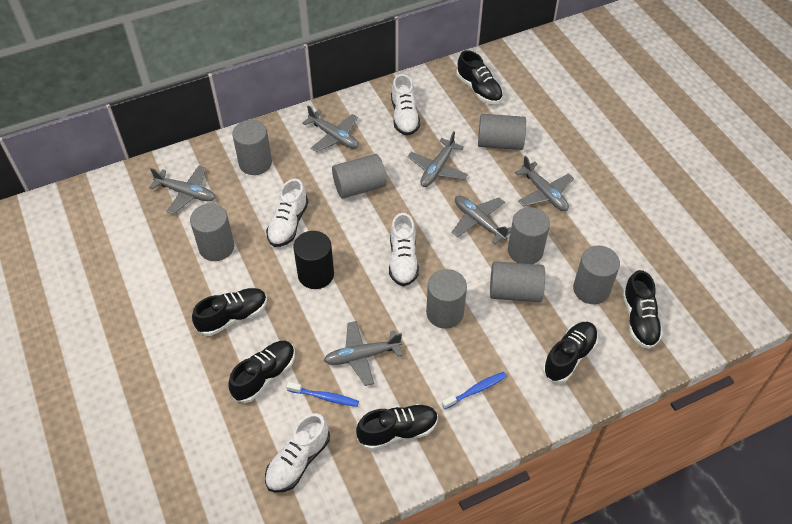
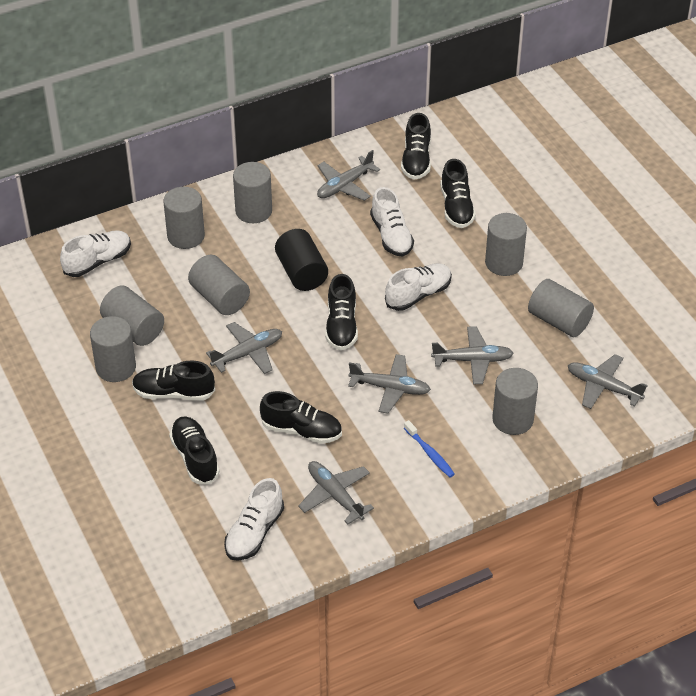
blue toothbrush: [286,382,359,407] [442,372,507,409] = 2 -> [404,420,455,478] = 1

